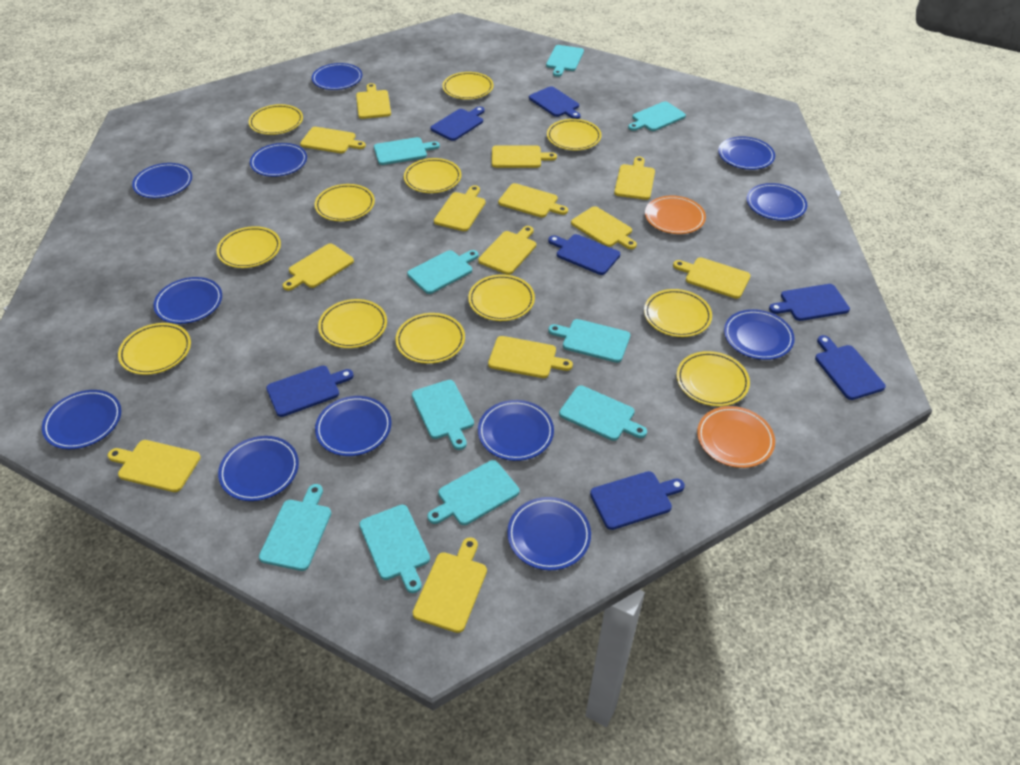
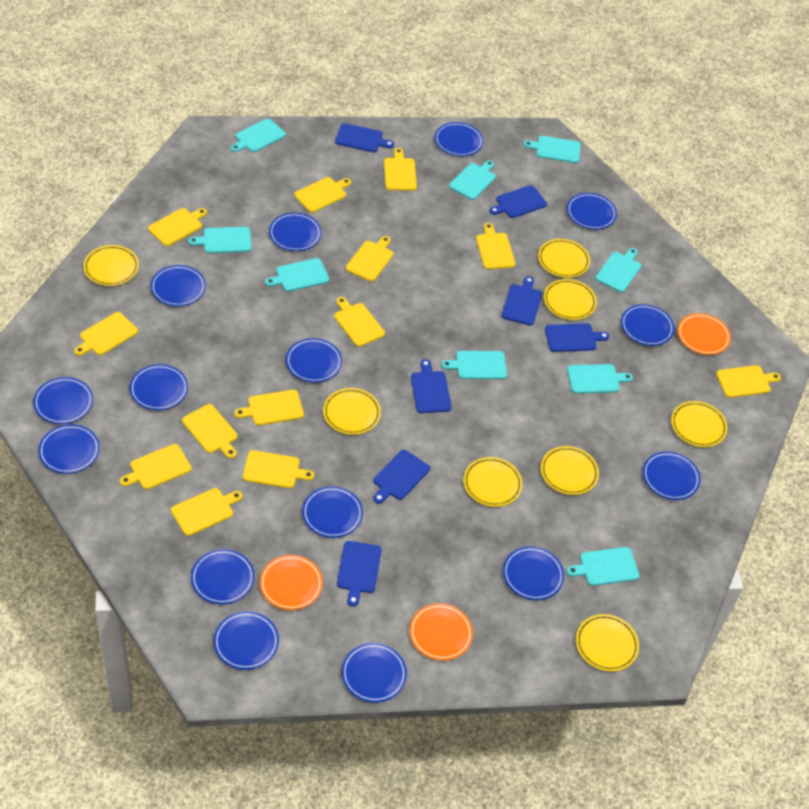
blue plate: [42,390,121,449] [132,163,192,198] [153,277,222,324] [218,436,299,501] [250,143,307,177] [312,63,362,90] [315,396,392,456] [478,400,554,461] [507,497,591,570] [718,136,775,170] [724,309,795,360] [747,183,807,221] = 12 -> [33,377,93,424] [38,424,100,474] [130,364,188,410] [150,265,206,307] [191,549,255,604] [214,611,279,670] [269,213,322,251] [286,338,342,383] [302,486,363,538] [342,643,407,703] [435,122,484,156] [503,546,564,600] [567,193,617,230] [621,304,674,346] [643,451,701,500] = 15
orange plate: [645,196,706,234] [697,406,775,468] = 2 -> [260,555,323,610] [409,603,473,661] [677,313,731,355] = 3
turquoise cutting board: [259,484,331,571] [359,505,430,593] [374,137,440,165] [407,250,478,294] [412,380,474,450] [427,460,519,525] [546,45,584,77] [548,319,630,363] [559,386,647,441] [628,101,686,131] = 10 -> [189,227,252,253] [231,118,286,152] [265,258,329,292] [441,351,507,379] [449,160,496,200] [523,136,581,163] [567,364,633,394] [567,547,639,586] [595,248,642,292] = 9
yellow plate: [118,323,191,375] [217,226,281,268] [249,104,303,135] [314,184,375,221] [318,299,387,348] [396,313,465,364] [404,158,461,193] [442,72,493,99] [468,274,535,321] [547,119,601,150] [644,289,712,337] [677,351,750,406] = 12 -> [83,245,139,286] [323,388,381,435] [464,457,522,507] [538,239,590,278] [541,446,599,495] [544,279,597,320] [576,614,639,672] [671,401,727,447] = 8

